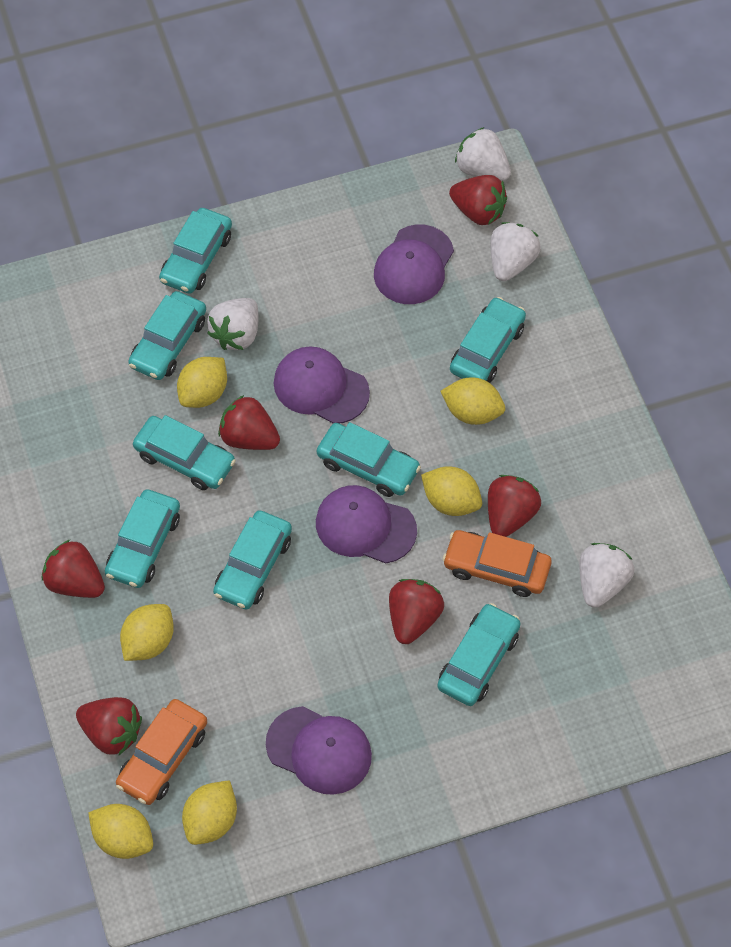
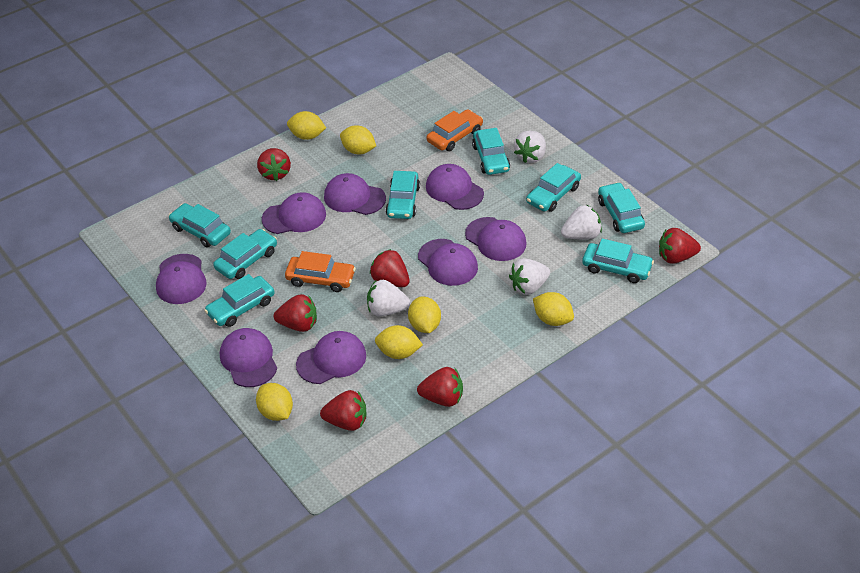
purple cap: [266,706,372,795] [274,346,370,424] [316,485,417,563] [374,224,454,304] = 4 -> [156,254,207,304] [220,328,277,387] [262,192,326,234] [296,331,366,384] [324,173,386,215] [418,239,478,286] [426,164,484,210] [465,217,527,261] = 8

